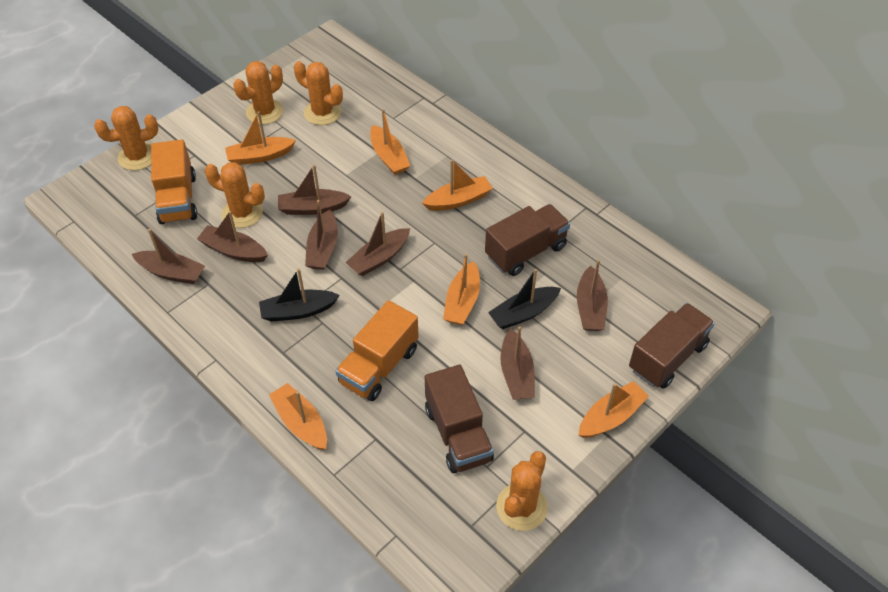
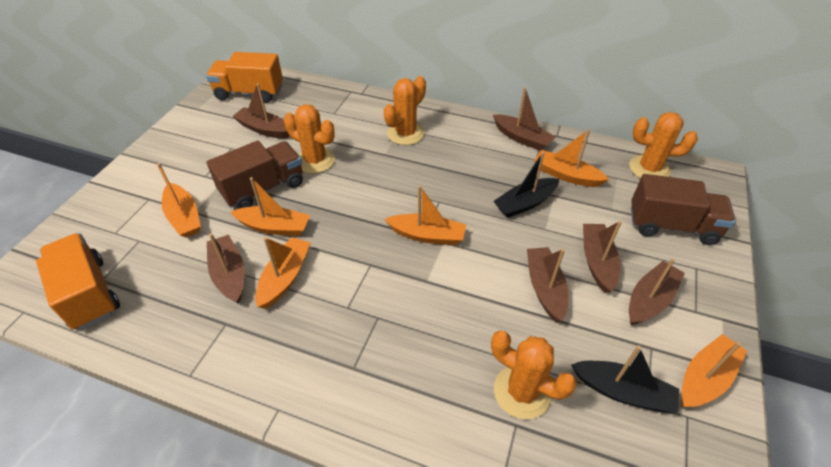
brown boat: [132,229,205,284] [197,211,268,262] [278,165,352,215] [305,200,338,270] [345,212,410,276] [500,326,535,400] [577,259,608,331] = 7 -> [207,233,245,304] [233,83,289,139] [493,87,556,151] [527,247,569,322] [583,221,622,293] [629,259,685,325] = 6
brown truck: [425,365,494,473] [485,204,570,276] [629,303,715,389] = 3 -> [207,141,303,209] [631,174,735,245] = 2
orange cactus: [94,106,158,170] [205,162,265,228] [233,61,284,125] [294,61,343,125] [496,451,548,531] = 5 -> [284,104,335,174] [384,76,426,145] [491,331,577,419] [629,112,698,178] = 4

